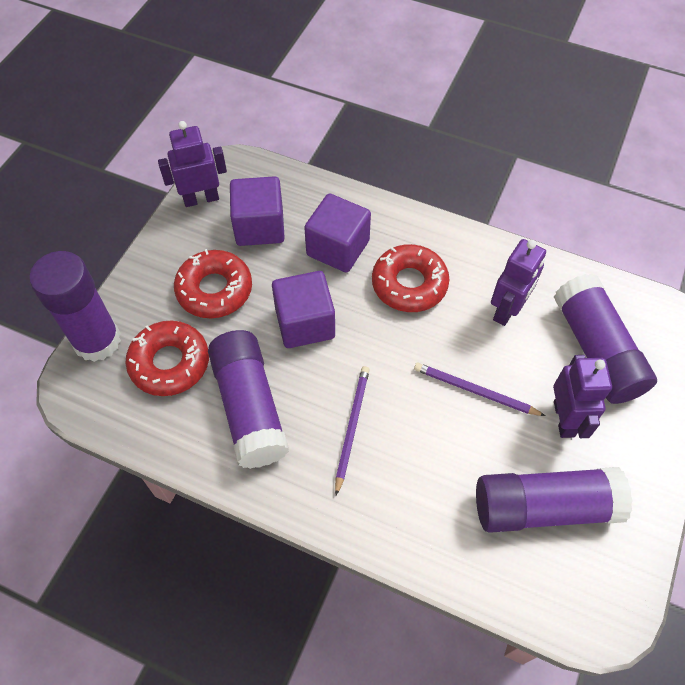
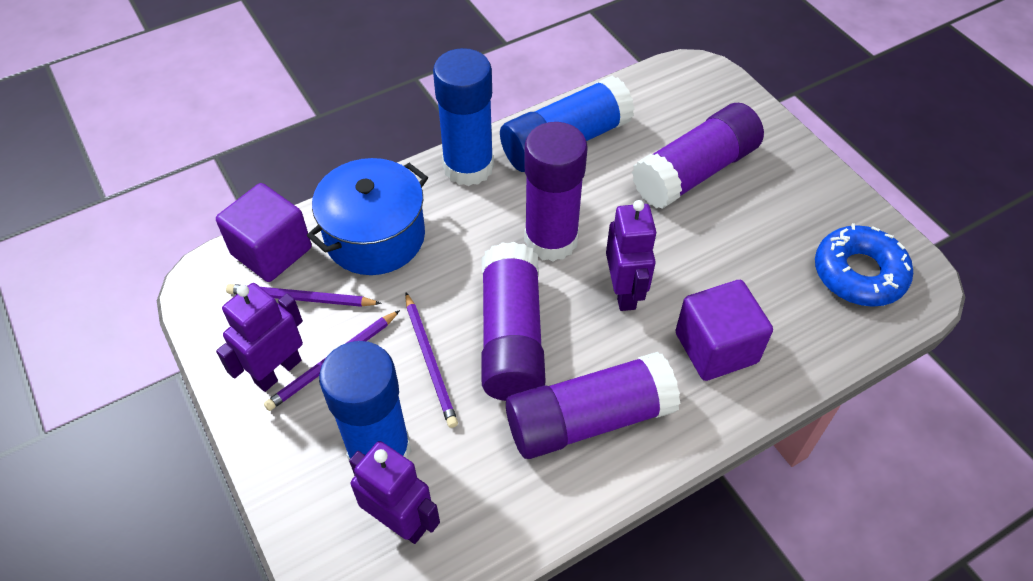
blue donut: none = 0 -> [815,223,913,307] = 1
blue glue stick: none = 0 -> [319,341,411,463] [433,48,494,186] [500,75,635,172] = 3
blue pot: none = 0 -> [307,158,428,275] = 1
purple cube: [230,176,285,246] [272,271,335,348] [304,193,371,273] = 3 -> [216,183,312,282] [675,280,773,381] = 2
purple pencil: [335,366,370,495] [414,363,545,416] = 2 -> [226,284,382,307] [264,310,400,411] [405,292,458,428] = 3
red donut: [126,321,209,396] [174,249,252,318] [372,244,449,312] = 3 -> none = 0

